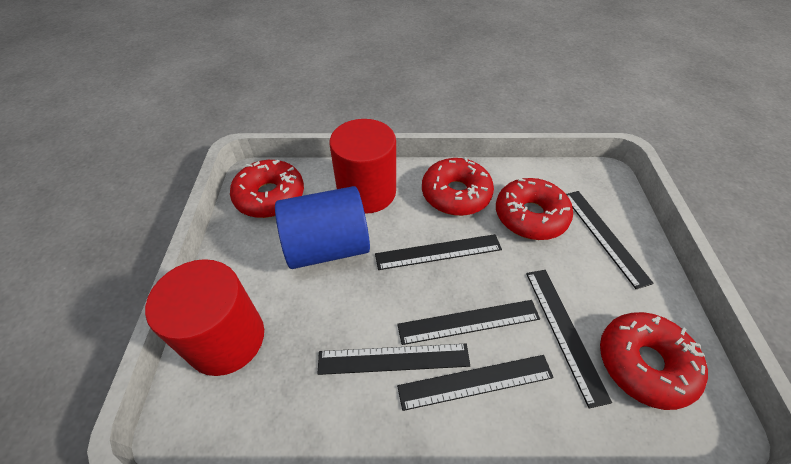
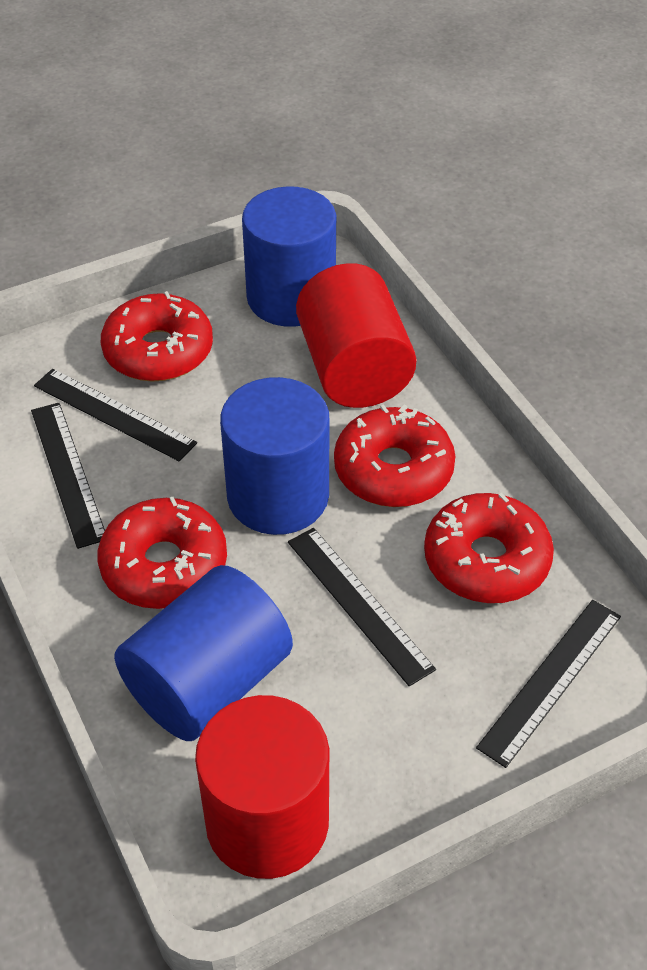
black ruler: [317,344,470,375] [375,234,502,270] [397,300,540,345] [397,355,554,411] [526,270,612,408] [566,191,654,289] = 6 -> [31,403,105,549] [34,369,197,462] [288,528,436,686] [476,600,621,768] = 4
blue cylinder: [275,186,370,269] = 1 -> [114,565,293,741] [220,377,330,535] [242,186,336,327] = 3

